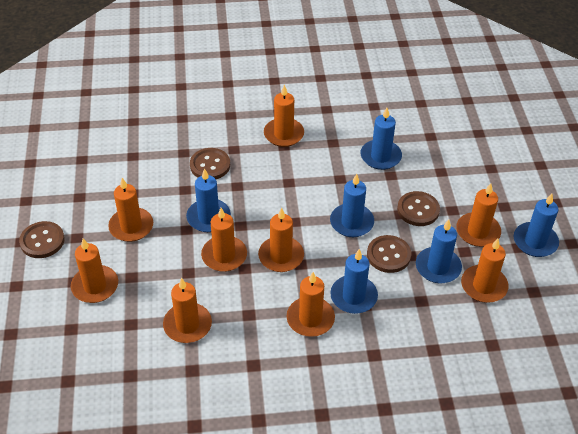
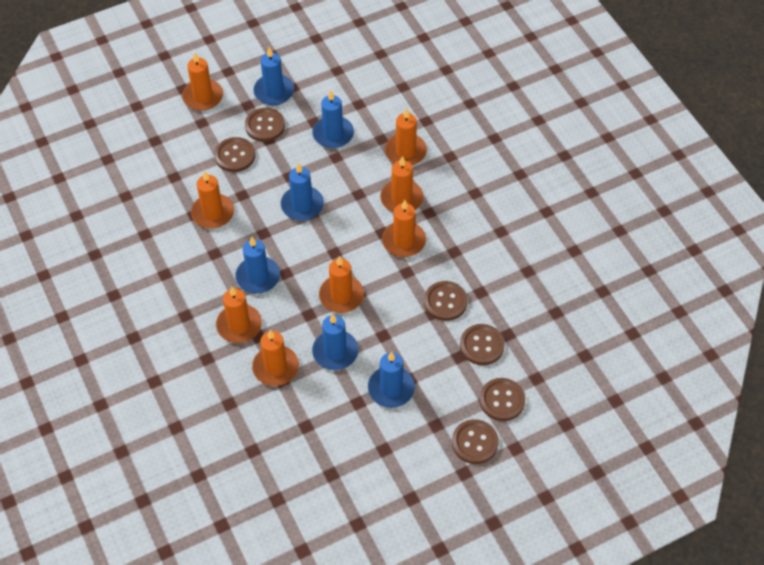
brown button: [19,221,65,258] [190,148,230,179] [367,235,411,273] [397,191,440,226] = 4 -> [214,137,255,172] [245,108,285,142] [424,281,468,321] [452,419,499,464] [460,324,505,365] [479,378,525,421] = 6
orange candle: [71,239,118,303] [108,178,153,242] [163,278,212,343] [201,208,247,272] [258,208,304,272] [264,84,304,147] [286,272,335,337] [456,183,501,247] [461,239,508,303] = 9 -> [182,53,223,111] [191,171,234,229] [216,287,262,343] [252,330,299,386] [319,256,364,313] [380,156,423,212] [382,200,426,257] [385,108,427,165] = 8

